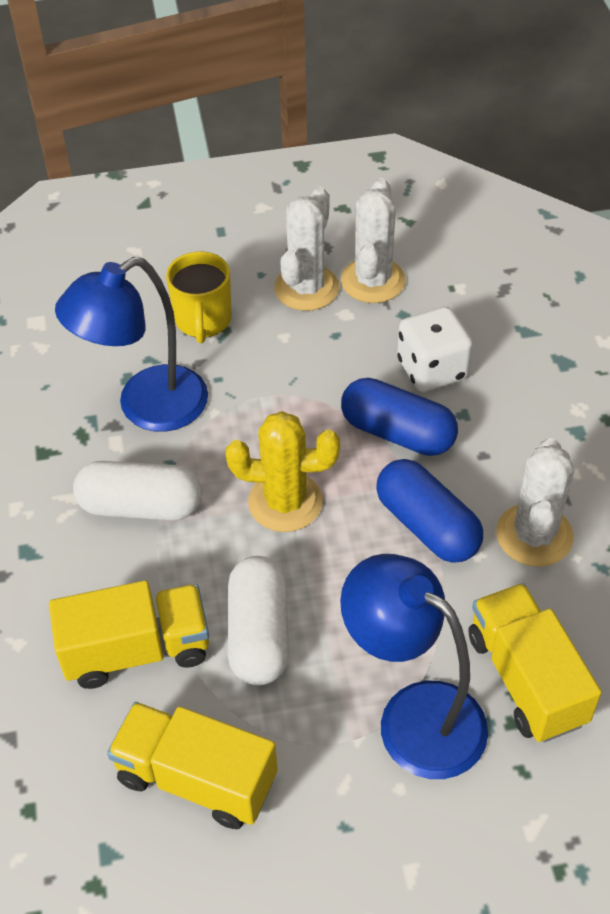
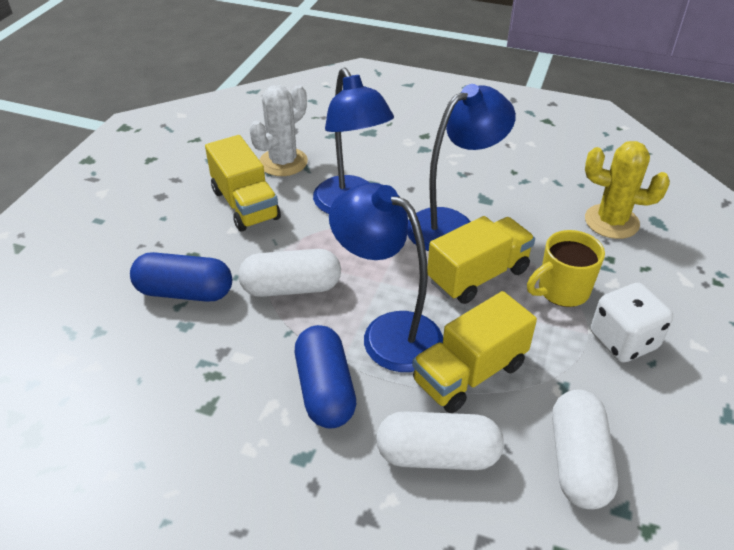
blue lamp: [55,257,208,432] [340,554,488,779] = 2 -> [313,68,394,214] [329,183,443,372] [407,84,516,251] = 3
white cactus: [274,187,339,311] [341,178,406,303] [496,438,574,567] = 3 -> [249,85,308,176] = 1
white capsule: [73,461,202,521] [228,556,289,685] = 2 -> [238,249,341,297] [376,411,504,470] [552,390,618,509] = 3

